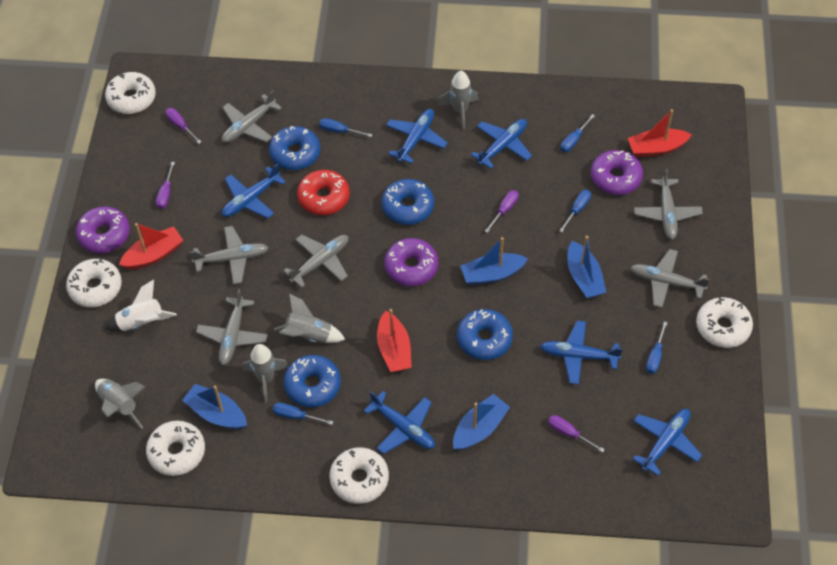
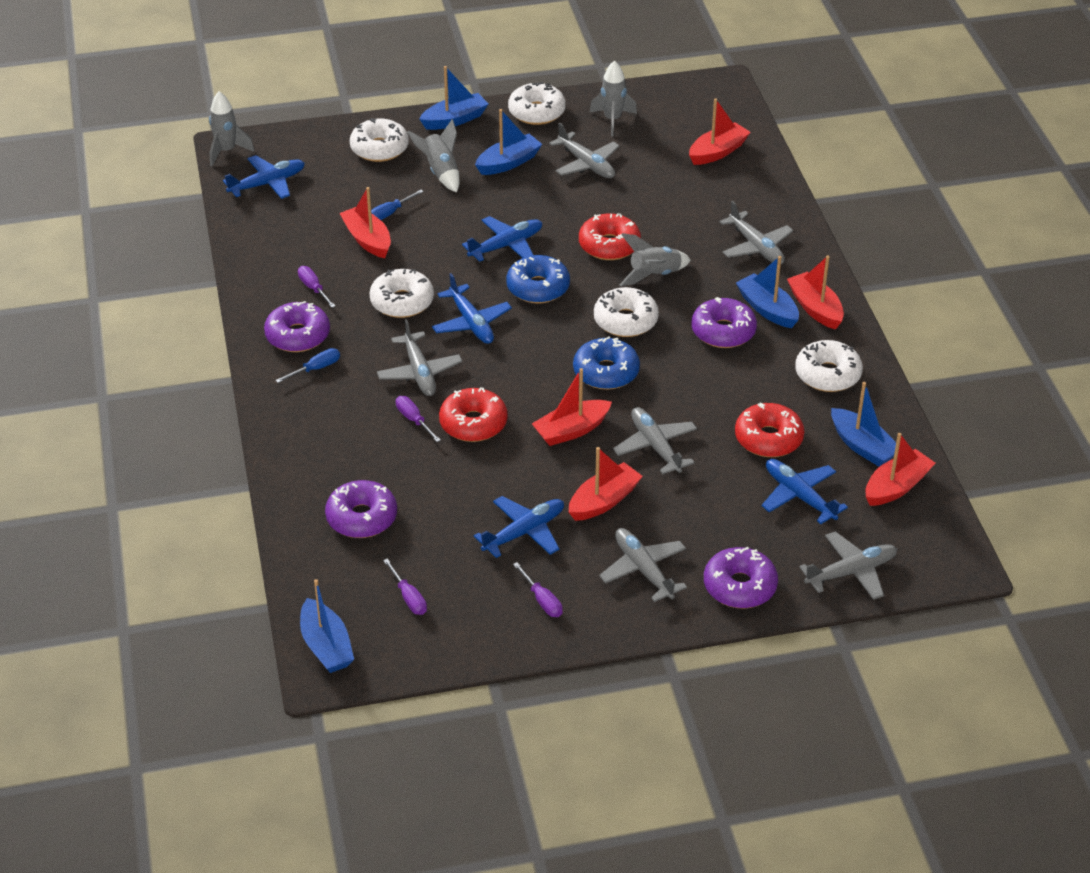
blue boat: [182,384,247,429] [453,394,510,450] [460,237,528,285] [567,236,606,299] = 4 -> [300,579,354,673] [419,66,488,130] [475,109,542,175] [736,256,799,328] [831,382,896,466] = 5
blue donut: [269,126,320,170] [284,355,341,408] [382,179,434,225] [457,309,513,360] = 4 -> [506,255,570,304] [573,336,640,390] = 2
blue plane: [222,164,286,218] [364,391,435,454] [386,109,448,164] [471,119,532,169] [540,321,623,385] [633,409,702,476] = 6 -> [223,155,305,199] [432,273,512,344] [462,216,542,262] [474,496,564,558] [762,459,848,524] = 5
blue screwdriver: [273,402,333,425] [319,118,372,137] [559,190,591,232] [561,114,595,152] [646,321,668,374] = 5 -> [276,348,340,383] [371,190,424,220] = 2
purple donut: [76,206,130,253] [384,238,438,286] [591,150,643,195] = 3 -> [264,301,330,352] [325,480,397,538] [691,297,757,348] [704,547,778,608] = 4
red boat: [119,223,183,269] [377,309,412,372] [628,109,692,157] = 3 -> [339,187,391,258] [532,368,612,446] [569,447,643,521] [689,99,751,165] [787,256,844,329] [865,433,935,506] = 6
red donut: [297,170,350,215] = 1 -> [439,387,508,442] [579,213,641,260] [735,403,804,457] = 3
white rocket: [105,280,177,332] = 1 -> none = 0

